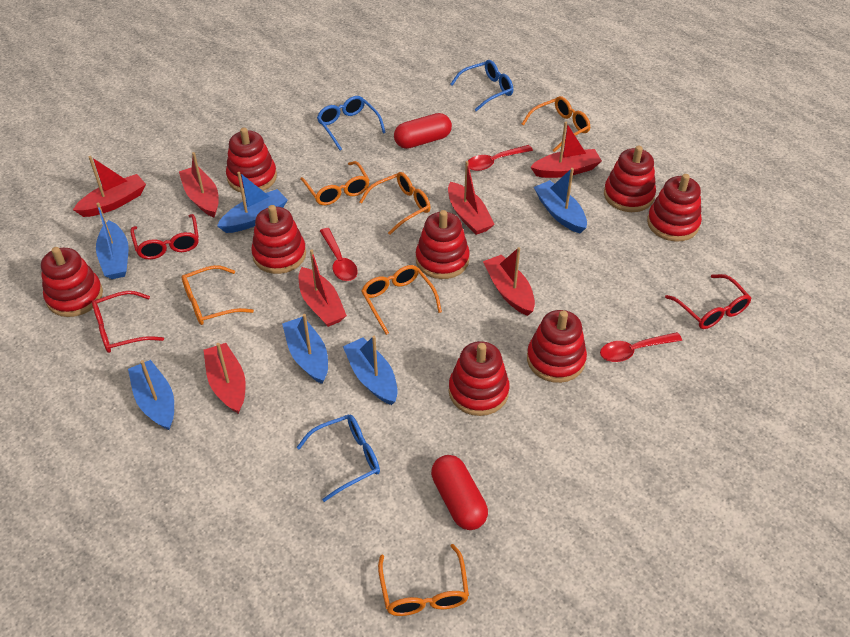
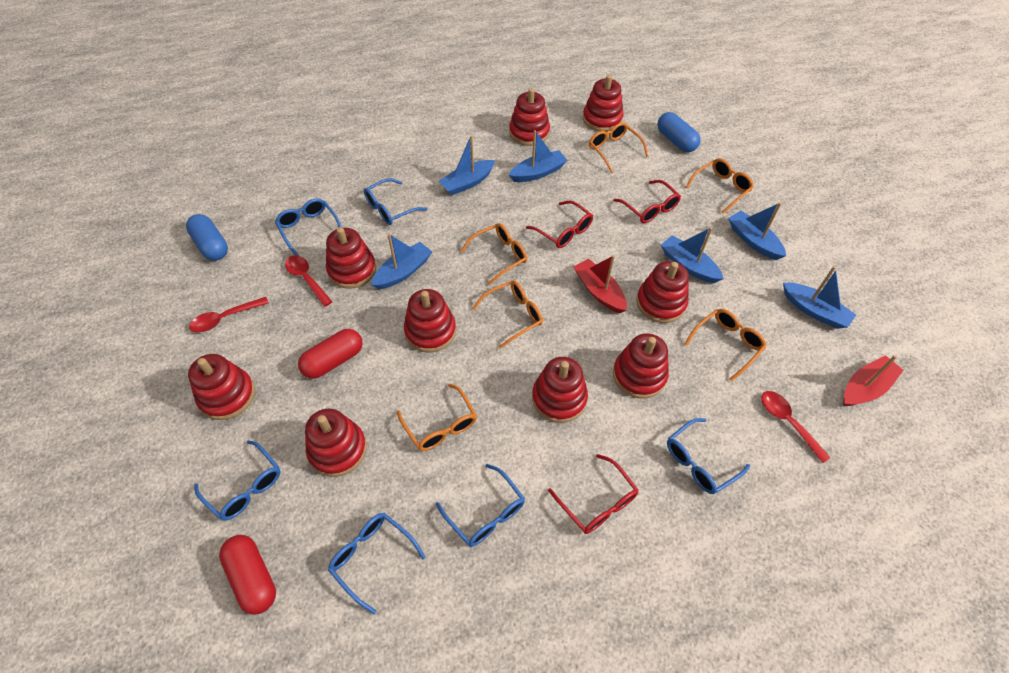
blue capsule: none = 0 -> [186,214,228,261] [657,112,701,152] = 2
blue glasses: [297,414,380,502] [317,96,386,150] [450,60,513,111] = 3 -> [194,440,281,521] [275,198,342,256] [328,513,426,614] [364,178,428,225] [436,464,525,547] [667,418,750,494] = 6
red boat: [73,156,146,217] [179,152,219,217] [204,343,246,414] [298,250,347,327] [448,161,495,235] [483,247,535,316] [531,122,602,178] = 7 -> [574,255,627,313] [843,355,904,406] = 2
red stacking toy: [41,247,103,317] [226,128,277,192] [251,205,306,274] [416,210,470,279] [449,341,510,416] [527,310,587,383] [604,146,656,212] [647,174,702,241] = 8 -> [188,354,255,420] [305,409,367,477] [326,227,376,289] [404,289,456,353] [509,88,550,146] [532,357,588,423] [583,75,624,132] [613,333,669,399] [636,261,689,323] = 9

